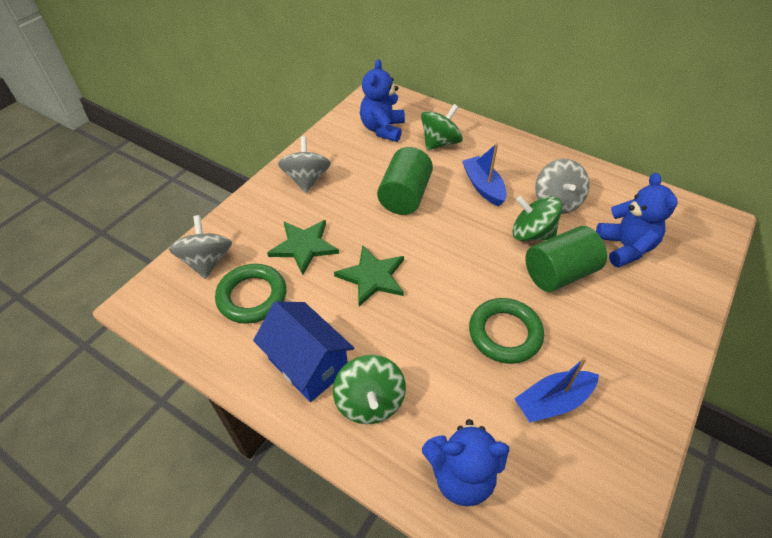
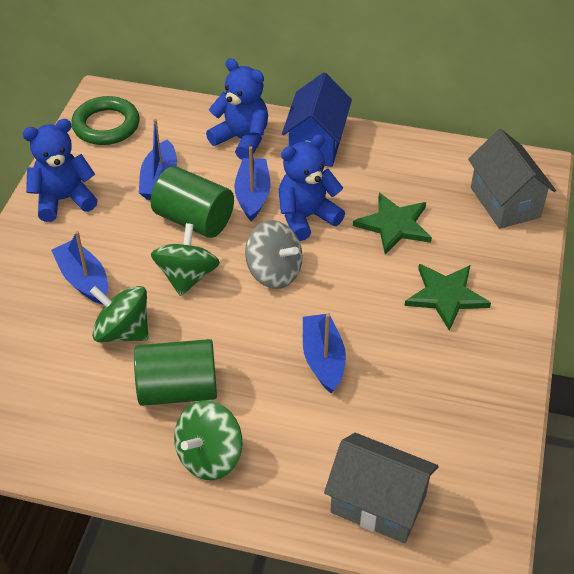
blue boat: [462,143,507,206] [514,357,599,422] = 2 -> [51,231,108,304] [139,119,177,200] [234,146,270,221] [303,314,346,393] = 4
green ring: [215,264,286,324] [469,298,544,364] = 2 -> [71,96,140,145] = 1
grey house: none = 0 -> [324,433,439,543] [468,129,556,229] = 2
grey spinning top: [169,215,232,279] [278,136,331,193] [535,159,590,214] = 3 -> [245,220,303,289] = 1

